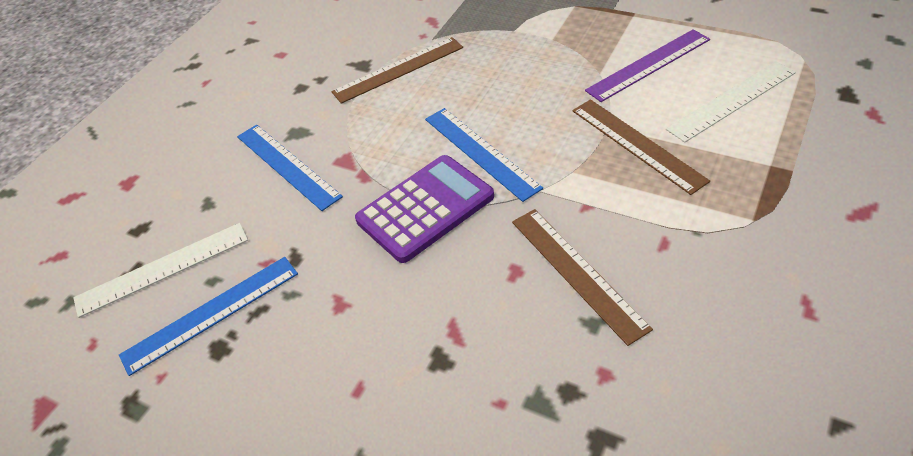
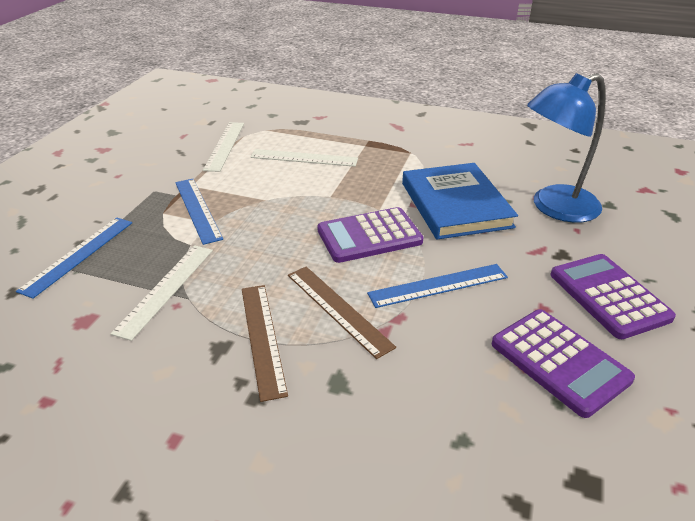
blue book: none = 0 -> [402,163,518,239] = 1
blue lamp: none = 0 -> [527,73,606,223] = 1
brown ruler: [331,37,463,104] [512,209,653,346] [572,99,710,195] = 3 -> [242,285,288,402] [288,267,396,359] = 2
purple calculator: [355,155,494,263] = 1 -> [317,207,423,263] [492,309,635,418] [551,254,676,339] = 3
purple ruler: [585,29,710,102] = 1 -> none = 0
white ruler: [73,223,248,318] [666,61,796,142] = 2 -> [110,245,213,341] [203,122,244,172] [250,149,358,167] = 3

